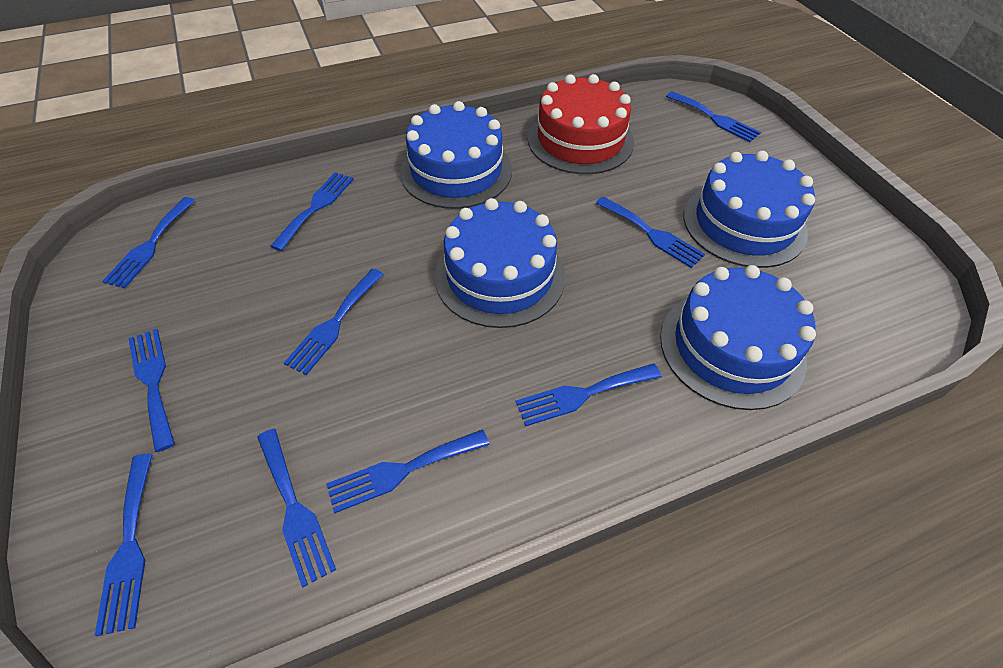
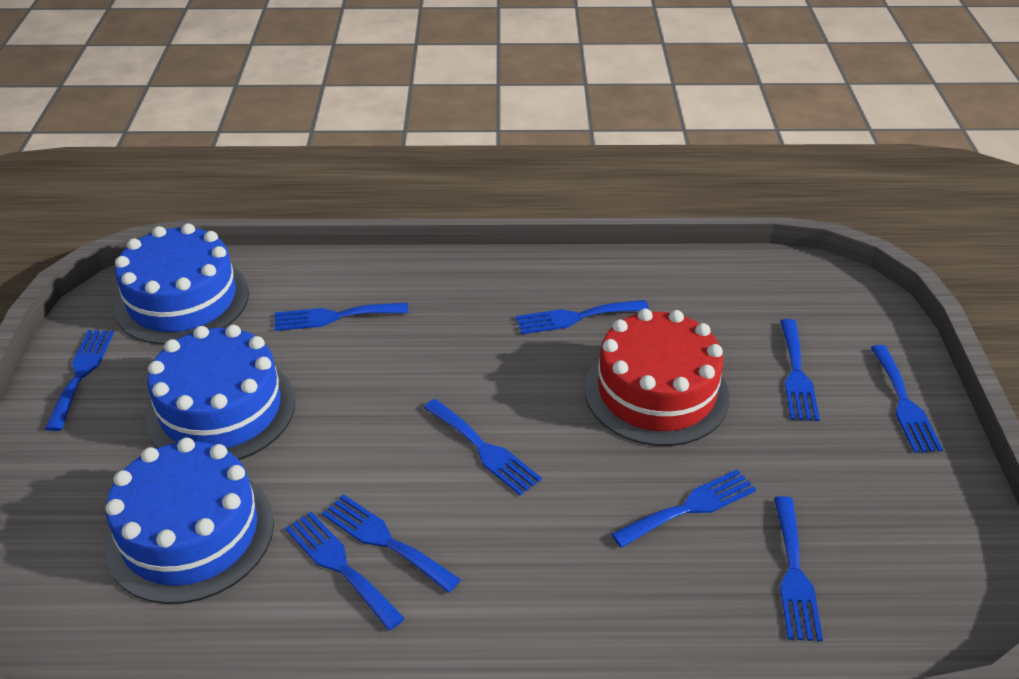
blue cake: [400,101,512,209] [435,198,565,328] [660,265,816,410] [684,151,815,268] = 4 -> [105,438,274,604] [114,223,249,345] [145,325,295,460] = 3

